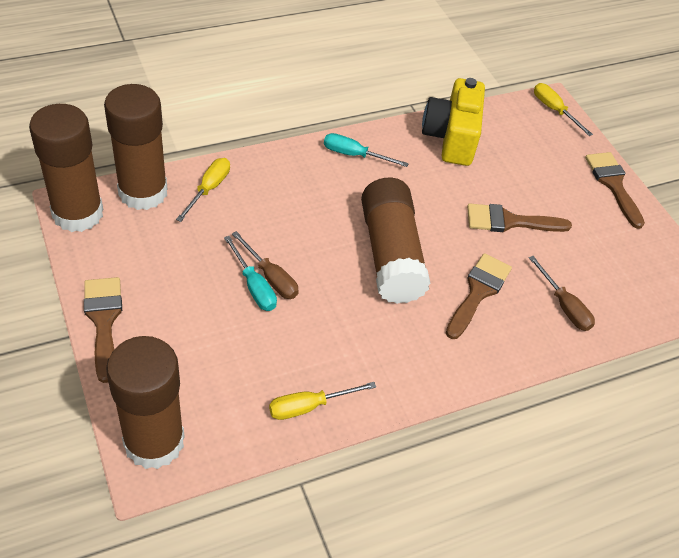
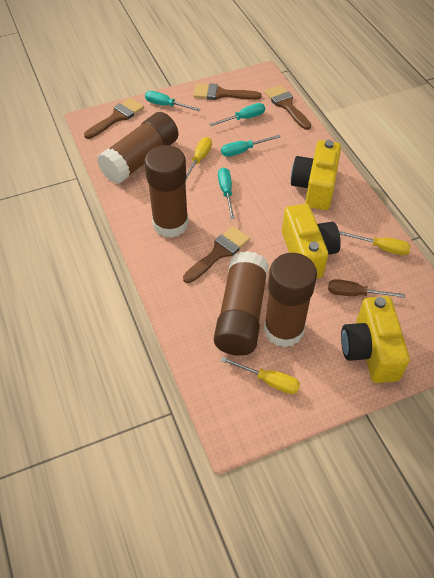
brown screwdriver: [232,231,299,299] [529,256,595,331] = 2 -> [328,279,405,298] = 1
turquoise screwdriver: [224,236,277,311] [324,133,409,167] = 2 -> [145,91,201,111] [209,103,265,126] [218,168,235,219] [221,135,281,157] = 4
yellow camera: [422,78,485,166] = 1 -> [282,204,341,278] [291,140,341,210] [341,296,410,383] = 3

